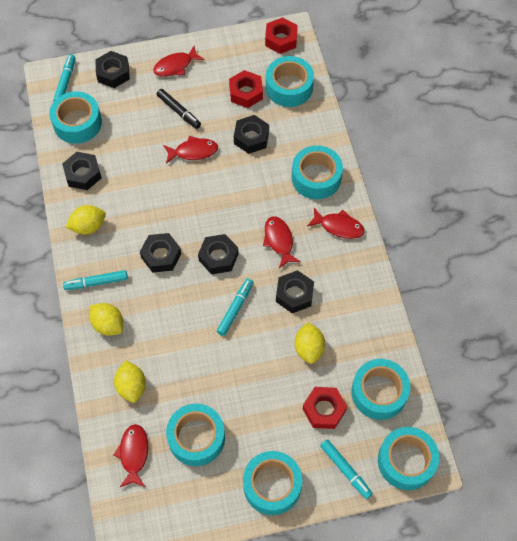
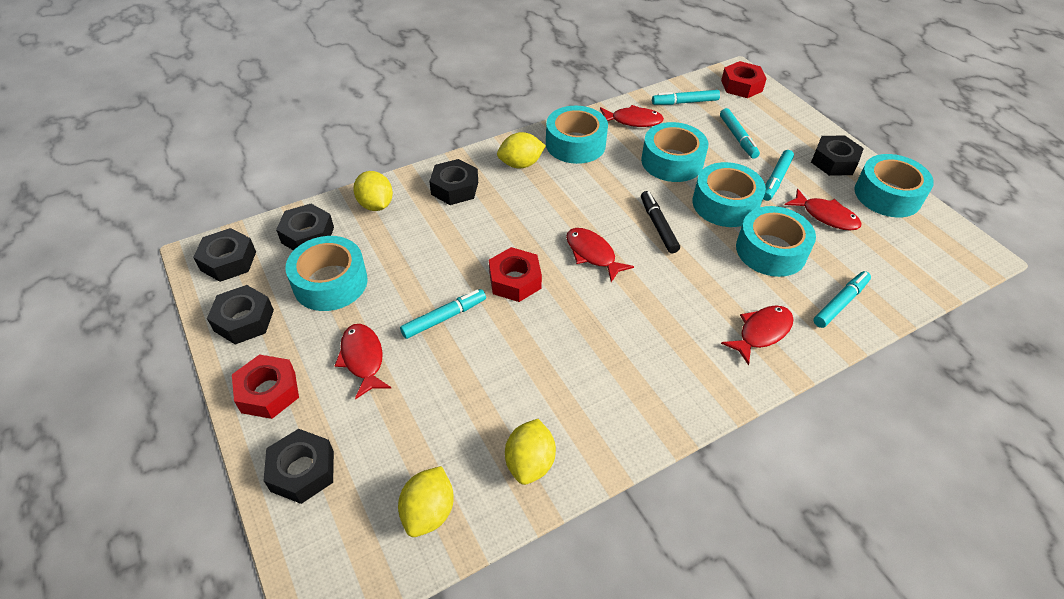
turquoise marker: [53,54,75,101] [63,270,128,290] [217,278,253,336] [320,439,373,499] = 4 -> [400,289,486,339] [652,90,720,105] [720,108,760,159] [763,150,794,201] [813,271,871,328] = 5
turquoise tape: [49,91,102,144] [166,404,225,466] [243,451,302,515] [266,56,314,107] [292,145,343,199] [351,359,410,420] [378,427,439,490] = 7 -> [285,236,368,311] [546,106,608,164] [641,122,708,182] [692,162,766,227] [736,206,816,277] [854,154,934,217] = 6

